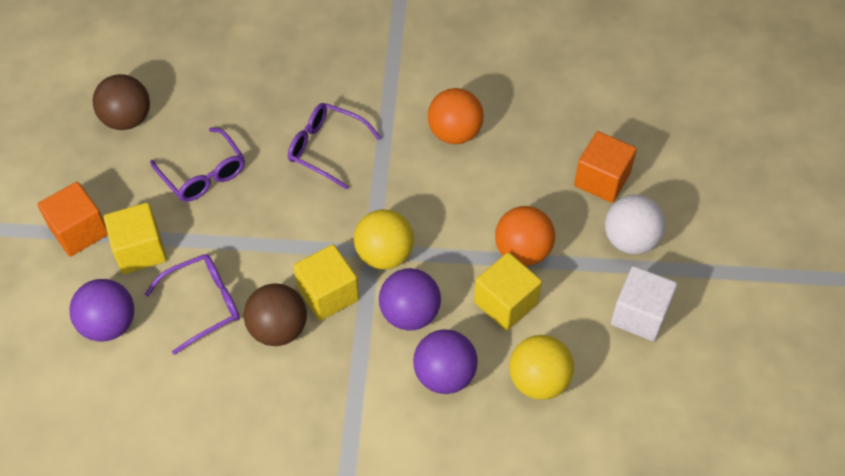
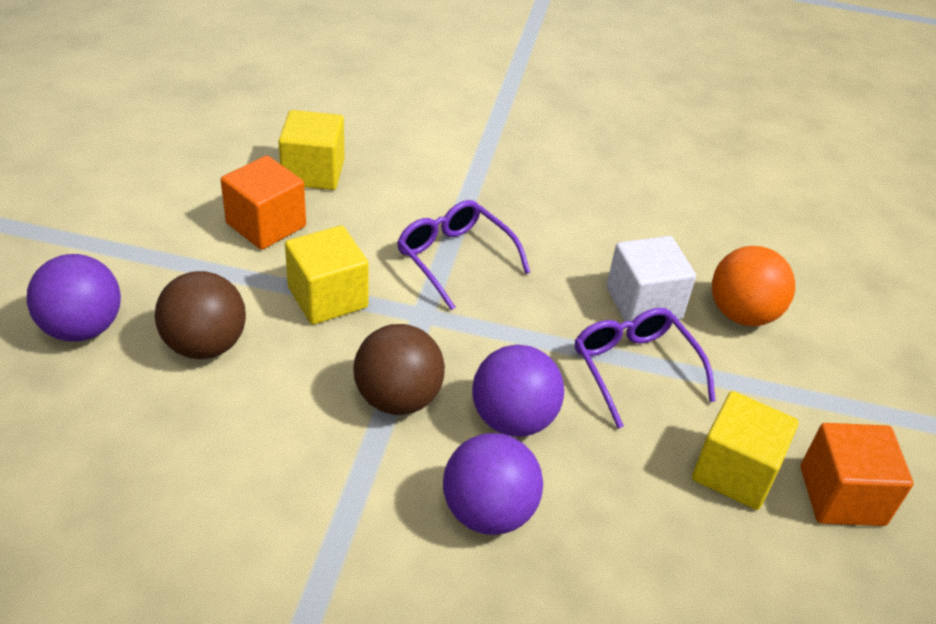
orange ball: [428,88,484,144] [495,206,555,266] = 2 -> [712,246,795,326] = 1
purple glasses: [145,254,240,355] [150,127,245,202] [288,103,381,190] = 3 -> [397,200,530,310] [575,308,716,429] = 2
white ball: [605,195,665,254] = 1 -> none = 0
yellow ball: [354,209,414,269] [509,335,574,400] = 2 -> none = 0

